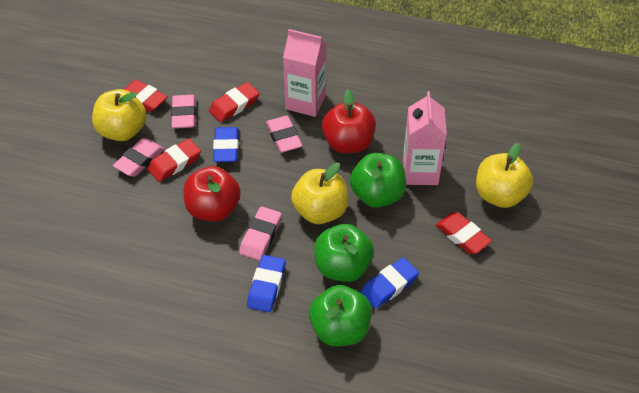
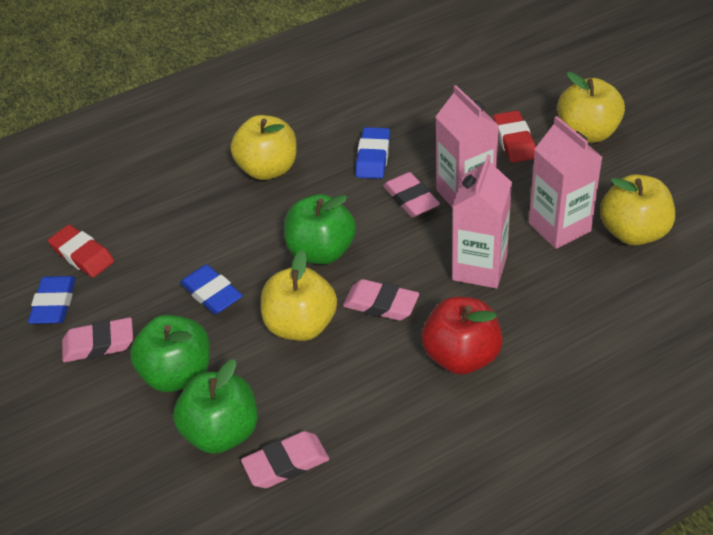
pink carton: [283,29,326,117] [403,91,447,185] = 2 -> [435,85,499,208] [452,154,512,289] [529,116,602,249] = 3
red apple: [183,166,241,221] [322,89,376,153] = 2 -> [422,297,503,375] = 1
red eraser: [124,79,168,112] [147,139,201,182] [209,82,259,122] [436,212,492,254] = 4 -> [48,225,114,277] [493,110,536,163] = 2
yellow apple: [92,89,147,141] [291,163,348,224] [476,143,533,208] = 3 -> [230,115,297,180] [261,250,337,341] [557,72,625,143] [600,174,675,245] = 4

